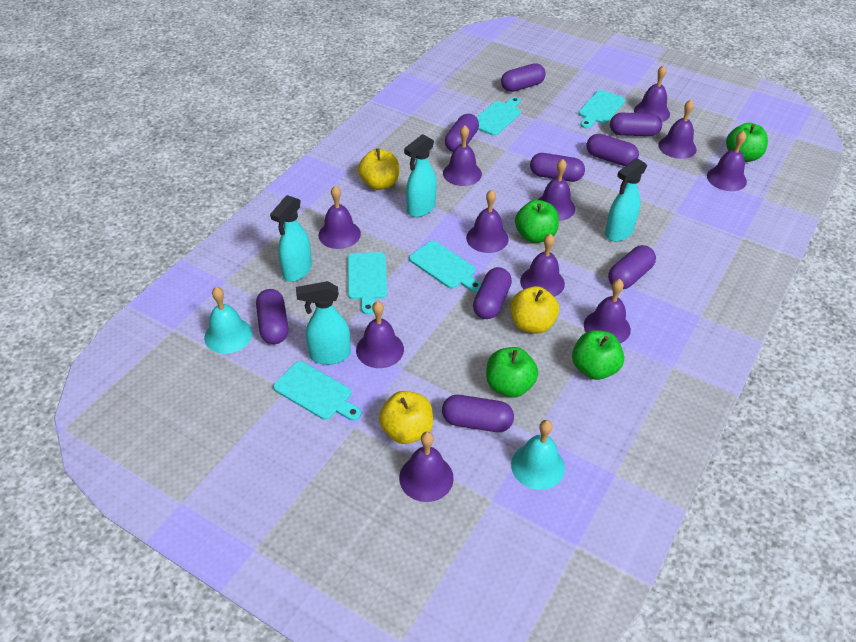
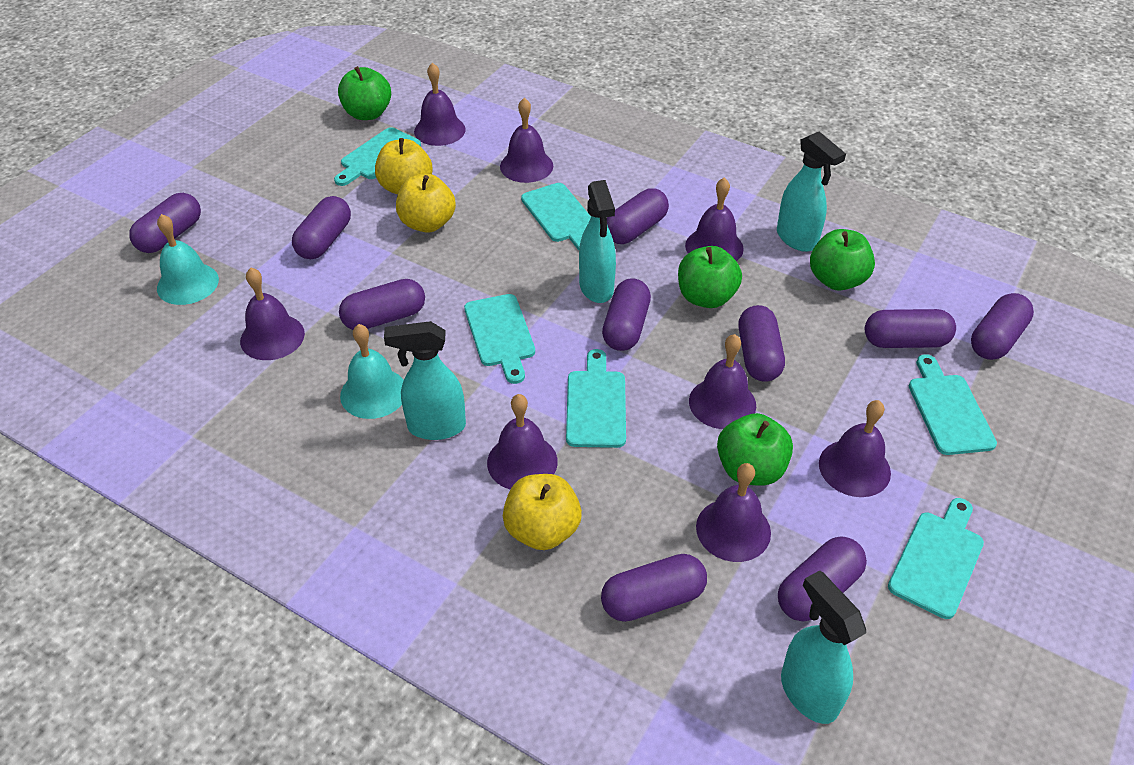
purple bell: [318,186,361,249] [356,301,404,368] [399,432,454,502] [443,125,482,186] [466,190,509,253] [520,234,565,297] [538,159,575,221] [584,279,631,343] [634,65,670,122] [658,100,696,159] [707,131,747,191] = 11 -> [240,268,305,360] [414,63,466,146] [487,394,558,490] [500,98,553,183] [685,178,744,261] [689,334,756,429] [696,463,771,562] [819,400,891,497] = 8
purple capsule: [256,289,288,344] [442,395,514,432] [445,114,479,152] [473,267,512,319] [501,63,546,92] [530,153,585,182] [586,134,639,166] [608,245,656,289] [610,113,662,136] = 9 -> [129,193,201,253] [292,196,351,259] [339,279,425,330] [601,554,707,622] [602,278,651,351] [607,188,669,244] [738,305,785,382] [778,537,867,622] [865,309,956,348] [971,293,1034,360] = 10
turquoise cutting board: [273,361,361,421] [348,252,387,315] [409,241,481,292] [476,97,521,136] [578,90,625,129] = 5 -> [334,127,421,186] [464,294,535,384] [521,183,591,250] [566,349,626,448] [888,498,984,619] [909,354,997,455] = 6

